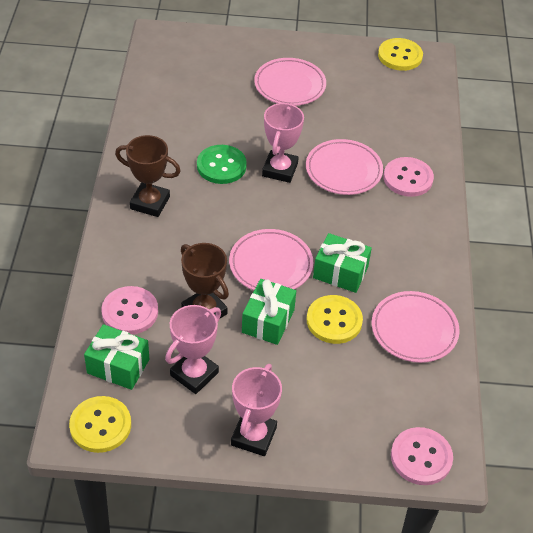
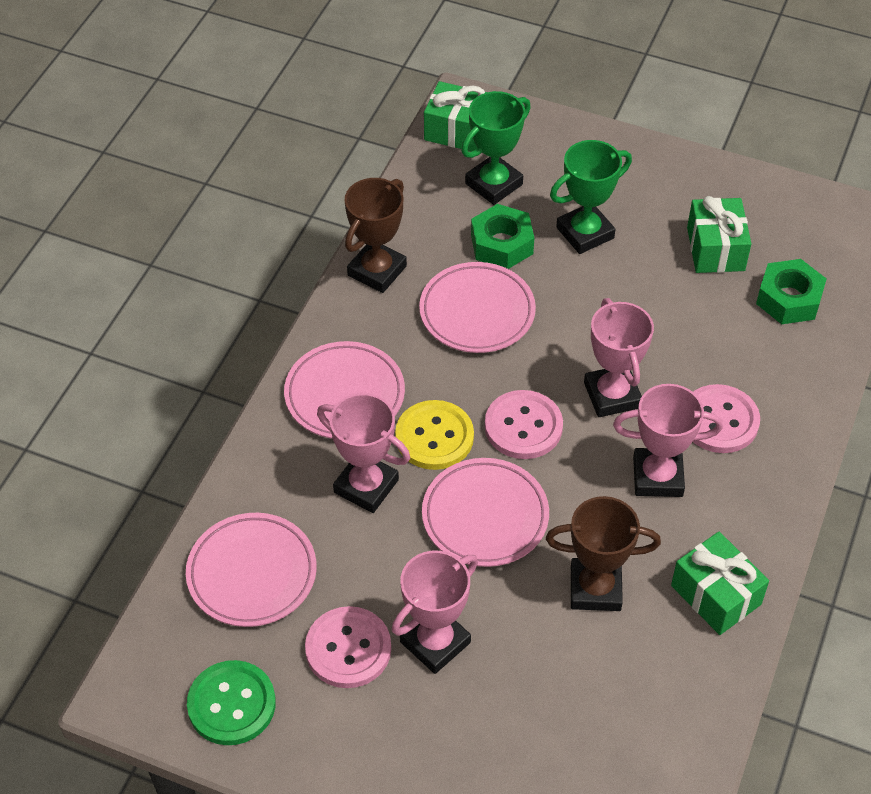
green nut: none = 0 -> [471,204,534,269] [756,259,827,324] = 2
green trophy: none = 0 -> [461,91,531,205] [550,140,632,254] = 2
pink trophy: [165,305,221,394] [231,364,282,456] [262,103,304,183] = 3 -> [317,393,410,513] [392,551,478,674] [584,298,654,417] [613,384,723,497] = 4
yellow button: [69,396,131,453] [307,295,363,344] [378,38,423,71] = 3 -> [395,400,474,470] = 1

